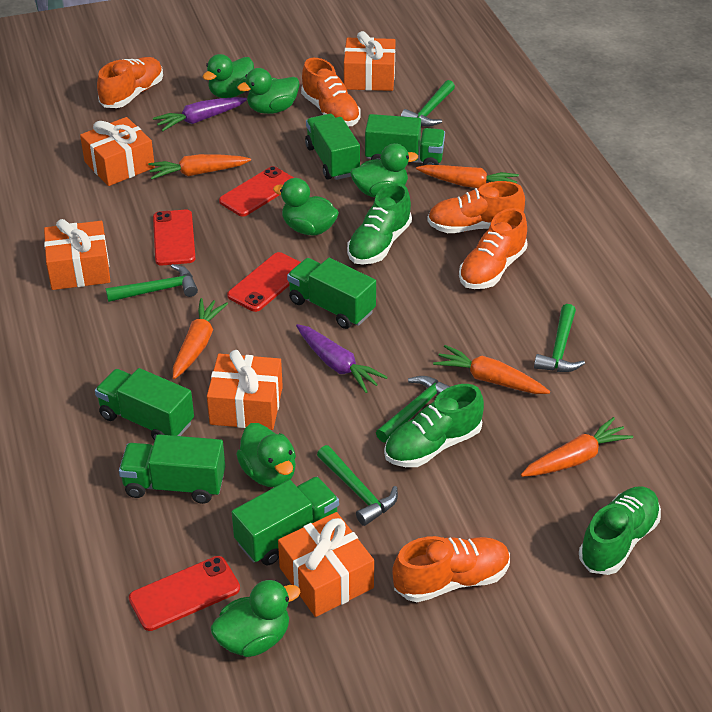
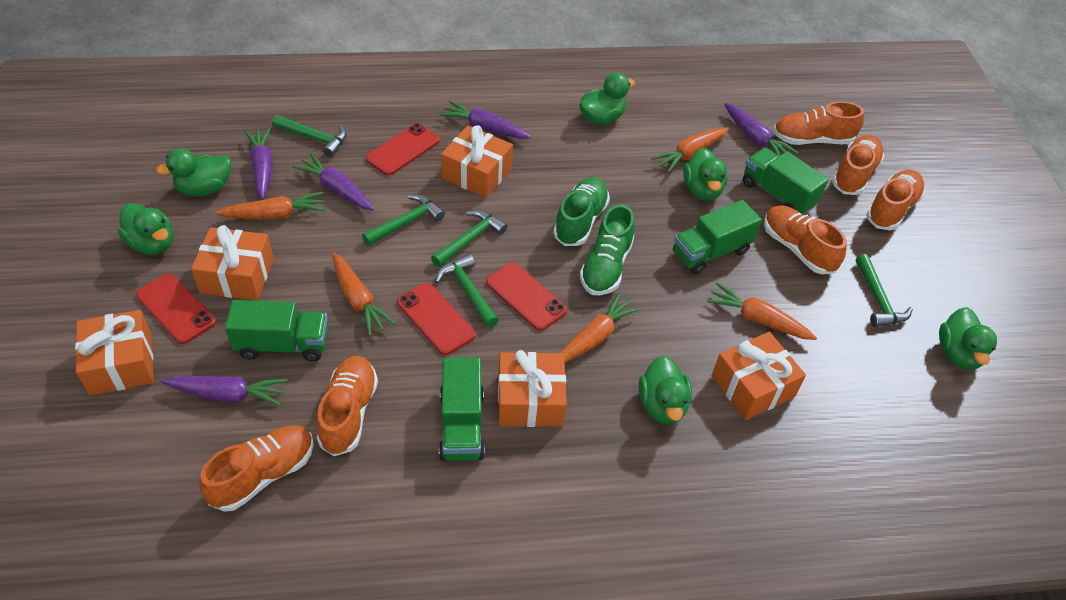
green shoe: [347,183,412,265] [384,384,484,467] [579,486,661,575] = 3 -> [553,177,610,246] [580,204,635,295] = 2
green truck: [95,368,194,440] [119,434,225,504] [232,477,339,565] [287,258,376,329] [305,114,360,180] [365,114,445,165] = 6 -> [225,300,328,362] [439,357,485,461] [673,200,762,274] [743,148,829,215] = 4
orange shoe: [97,57,163,108] [301,58,361,126] [392,536,510,602] [427,181,525,233] [459,208,527,289] = 5 -> [199,425,314,512] [316,356,378,456] [764,205,847,274] [773,101,864,145] [832,135,884,195] [866,170,925,230] = 6
purple carrot: [153,97,247,131] [296,324,388,393] = 2 -> [160,376,288,406] [244,127,273,200] [292,153,374,211] [439,101,531,139] [724,103,799,156] = 5

